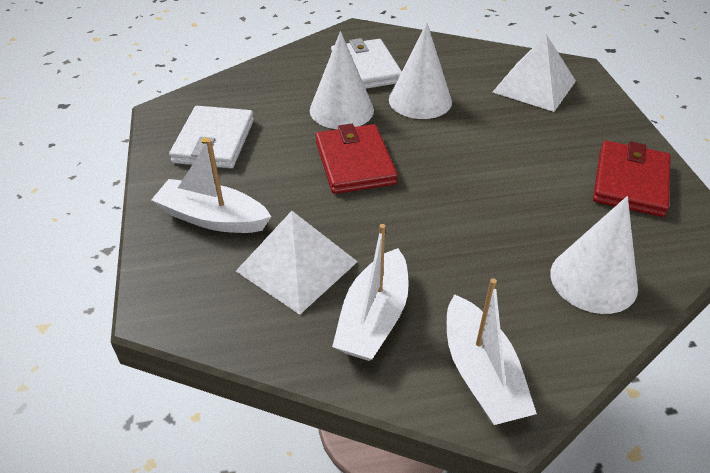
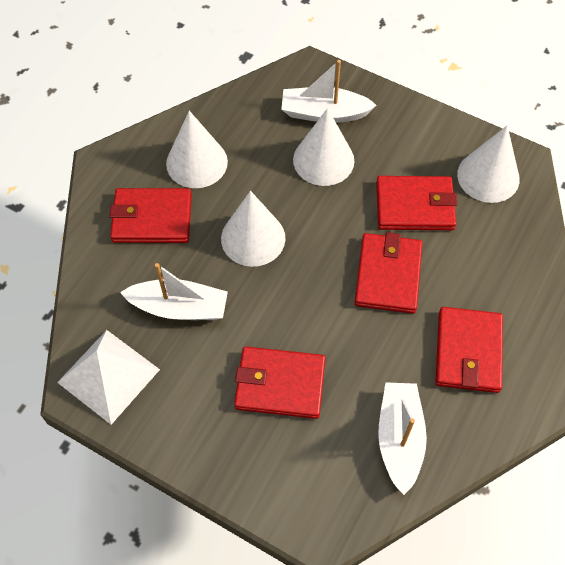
red wallet: [315,124,398,194] [593,141,671,217] = 2 -> [110,188,192,243] [234,346,326,419] [355,232,422,314] [376,176,457,230] [435,307,503,393] = 5
white cone: [310,31,374,129] [389,23,452,119] [550,196,638,314] = 3 -> [166,111,228,188] [221,191,286,267] [293,108,354,186] [457,126,520,203] = 4
white pyramid: [236,211,358,315] [493,34,576,112] = 2 -> [57,330,160,425] = 1
white wallet: [169,106,254,168] [331,38,402,89] = 2 -> none = 0

